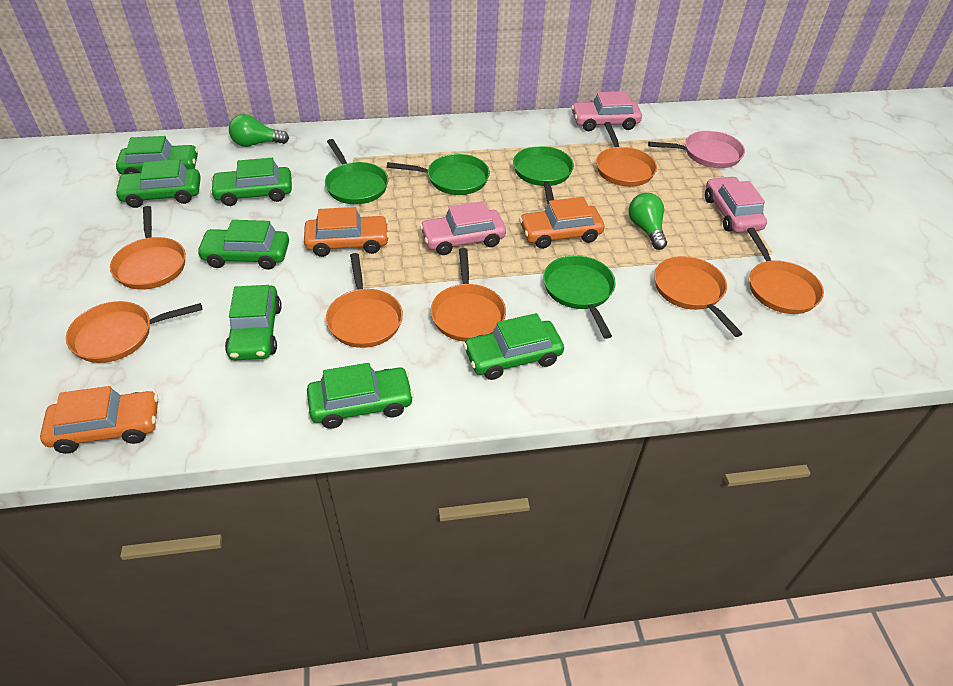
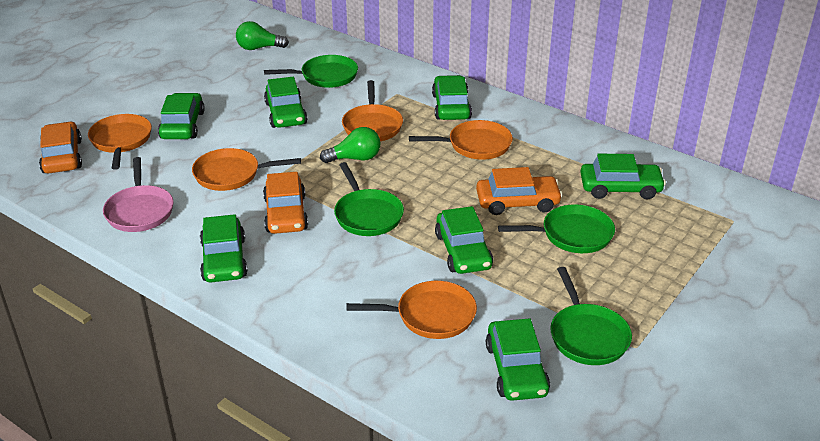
orange pan: [66,301,202,363] [110,206,186,290] [326,253,403,348] [430,248,506,342] [596,122,657,187] [654,256,742,337] [747,227,824,314] = 7 -> [88,114,152,170] [192,148,301,191] [342,80,403,141] [347,281,477,339] [409,120,513,160] = 5
pink car: [420,201,506,255] [571,91,642,131] [705,176,767,233] = 3 -> none = 0

